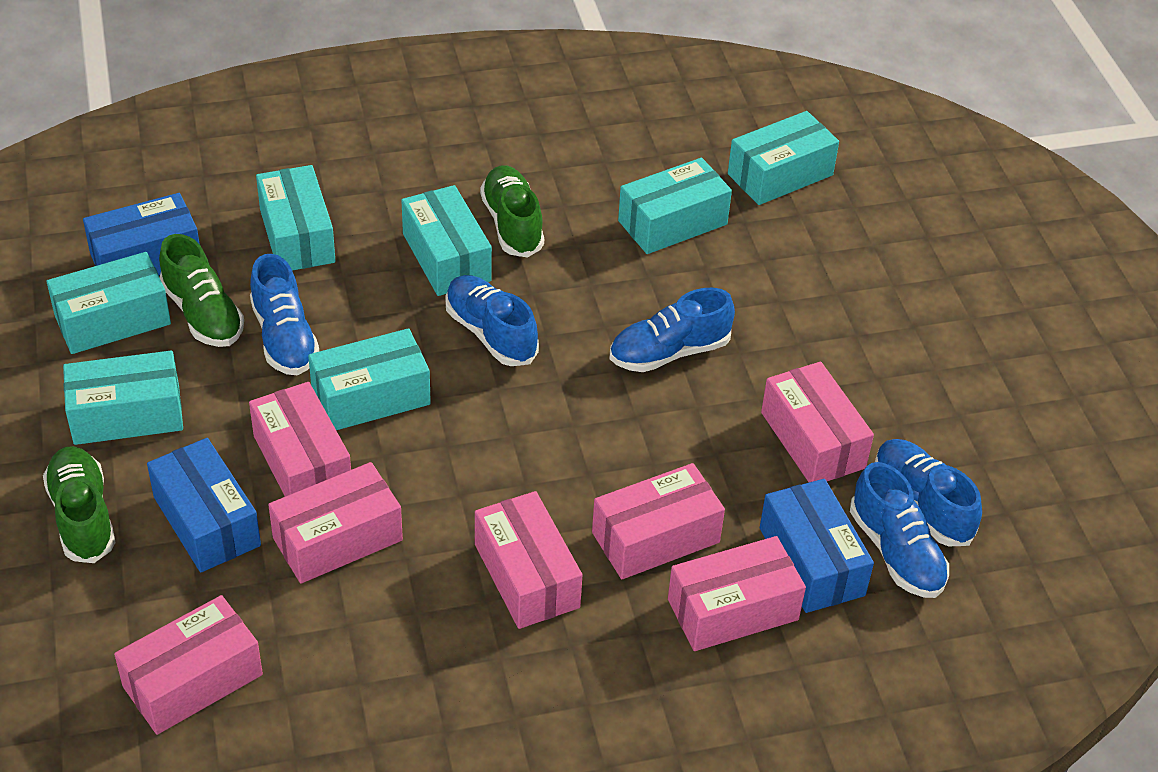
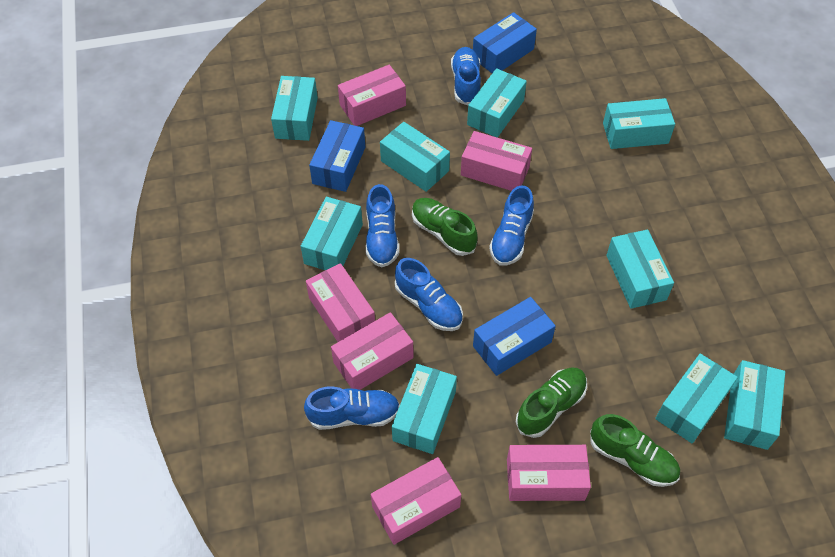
pink box: [114,595,263,735] [249,382,351,497] [268,462,403,583] [475,491,582,629] [592,463,725,579] [668,536,806,651] [761,362,874,482] = 7 -> [306,263,375,342] [331,312,414,390] [338,65,406,126] [371,457,461,545] [461,131,532,191] [507,445,591,501] = 6
turquoise box: [47,252,171,354] [63,351,183,445] [256,165,335,270] [308,328,431,430] [401,185,492,296] [618,158,732,254] [728,111,839,205] = 7 -> [271,76,318,141] [301,197,363,270] [380,122,450,192] [392,364,457,454] [467,68,527,138] [603,98,675,149] [606,230,674,309] [655,353,738,444] [724,360,785,450] = 9

